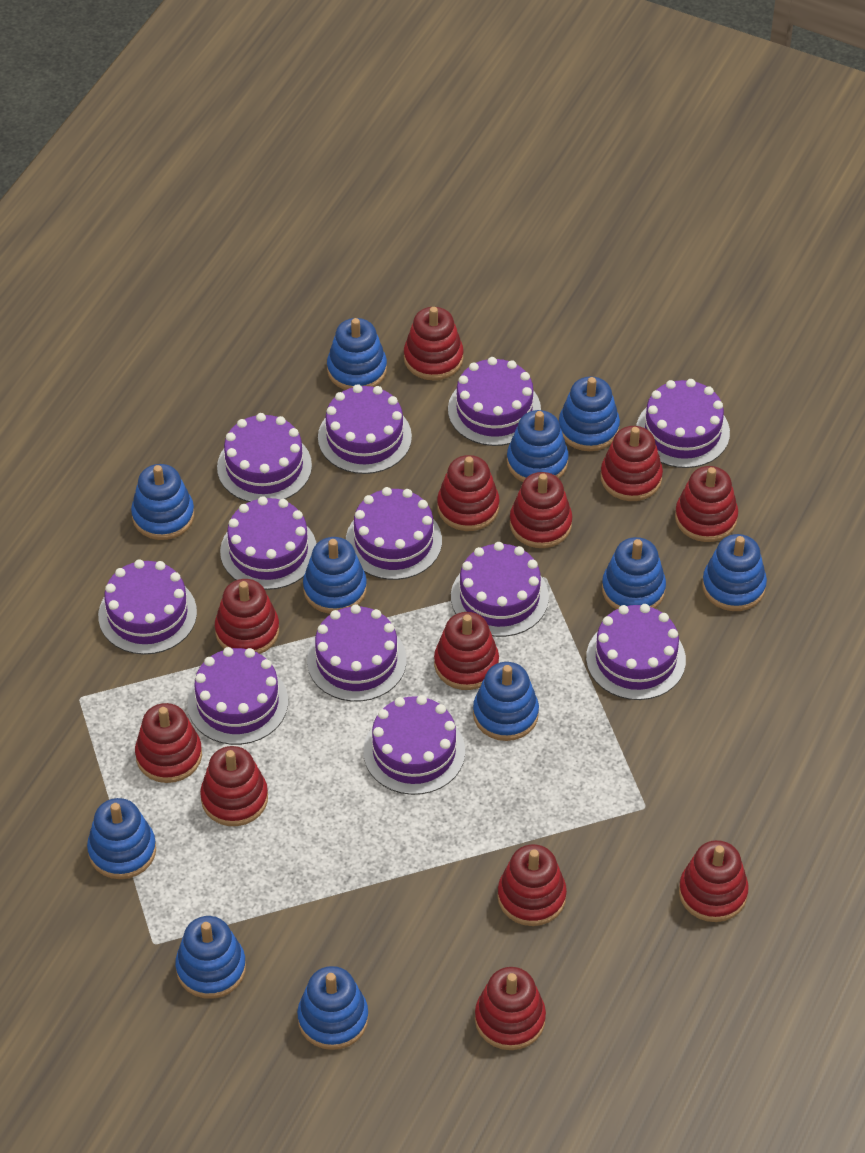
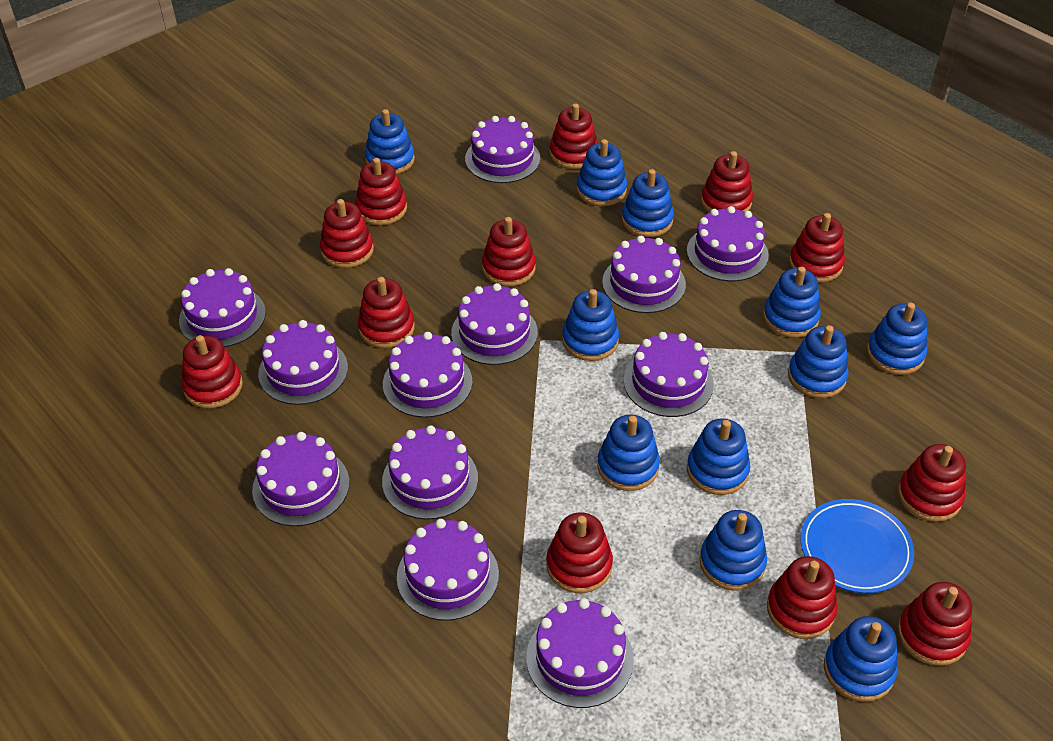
blue plate: none = 0 -> [800,499,914,593] = 1

